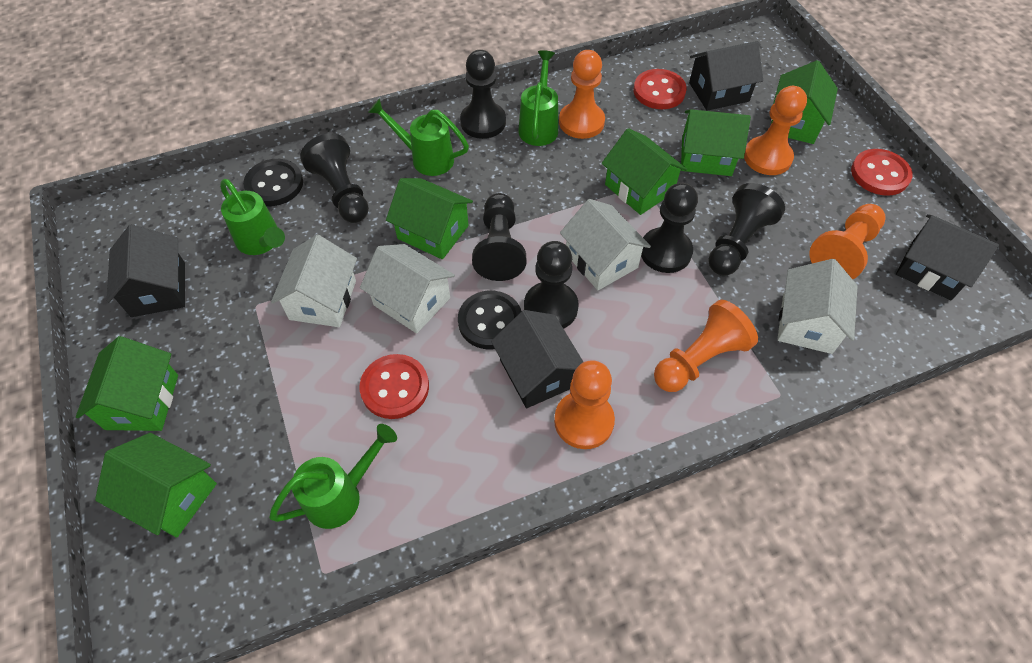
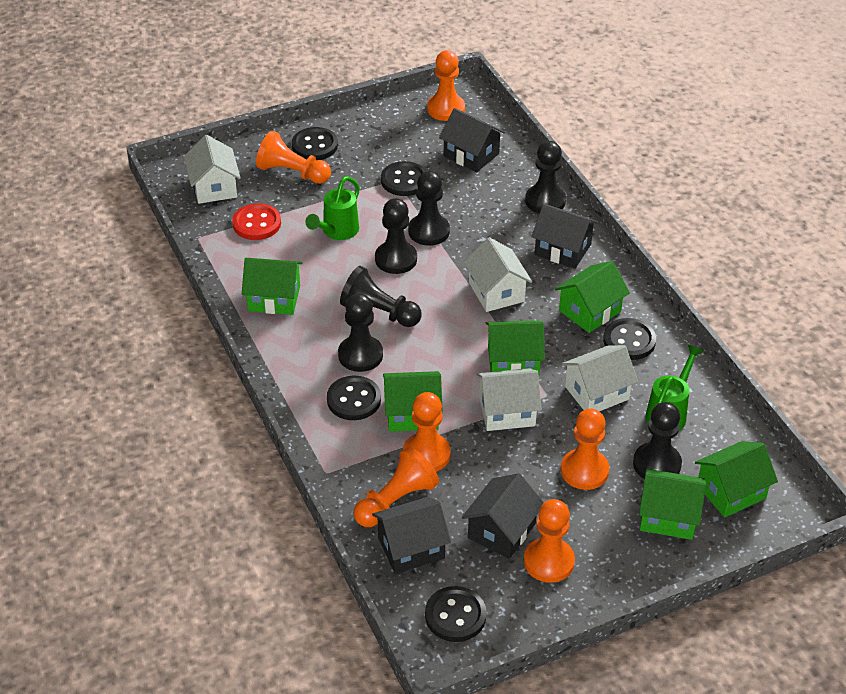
black button: [243,159,303,206] [458,291,521,349] = 2 -> [292,127,338,160] [327,376,381,420] [381,161,426,196] [425,586,486,642] [603,318,656,360] = 5
green watering can: [220,179,285,255] [269,424,397,529] [368,98,469,176] [518,50,558,146] = 4 -> [305,176,360,240] [645,344,704,431] = 2
orange pawn: [554,360,615,449] [559,50,605,139] [654,300,758,392] [744,86,807,175] [810,204,886,279] = 5 -> [256,131,331,184] [353,447,439,527] [403,392,451,472] [427,50,465,121] [524,499,575,583] [561,408,609,490] = 6
red button: [360,354,429,419] [634,69,687,109] [851,149,913,196] = 3 -> [232,203,281,240] = 1

